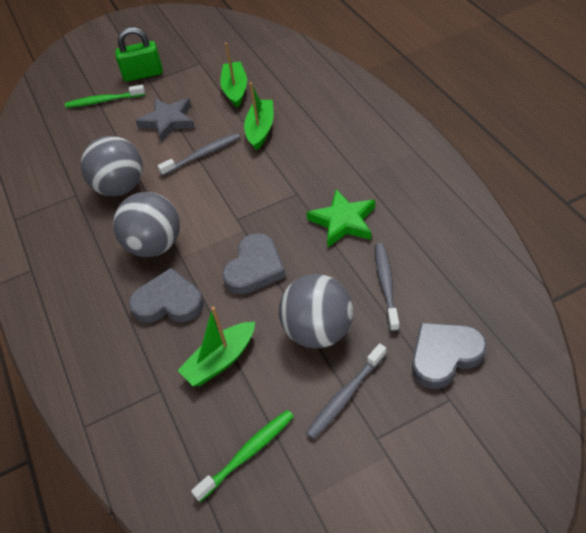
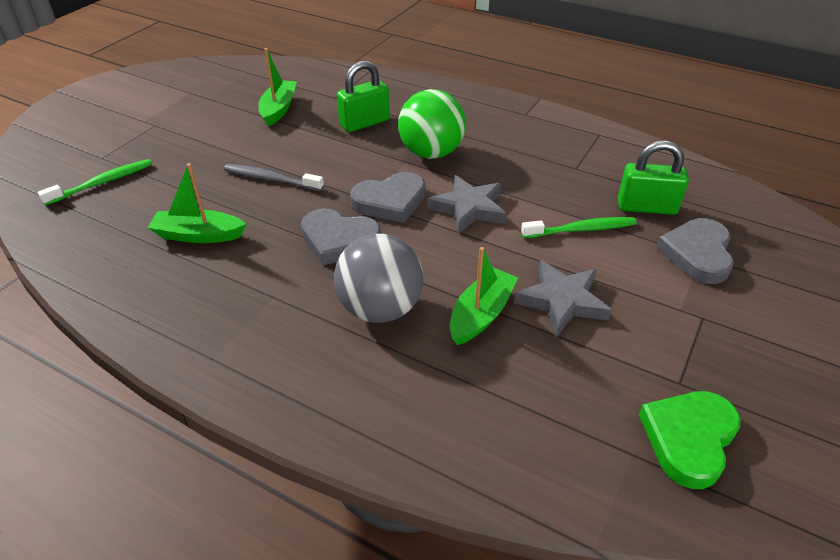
green ball: none = 0 -> [398,89,466,159] = 1
green heart: none = 0 -> [639,391,741,489] = 1
green padlock: [115,27,163,82] = 1 -> [337,61,390,132] [618,141,689,215] = 2
green star: [307,189,375,247] = 1 -> none = 0
grey ball: [81,136,143,196] [113,192,180,257] [279,274,353,348] = 3 -> [334,234,423,323] = 1
grey star: [135,98,195,142] = 1 -> [427,175,507,234] [514,260,611,336] = 2
grey toothbrush: [158,133,240,176] [306,343,386,439] [375,243,400,332] = 3 -> [224,164,324,191] = 1

